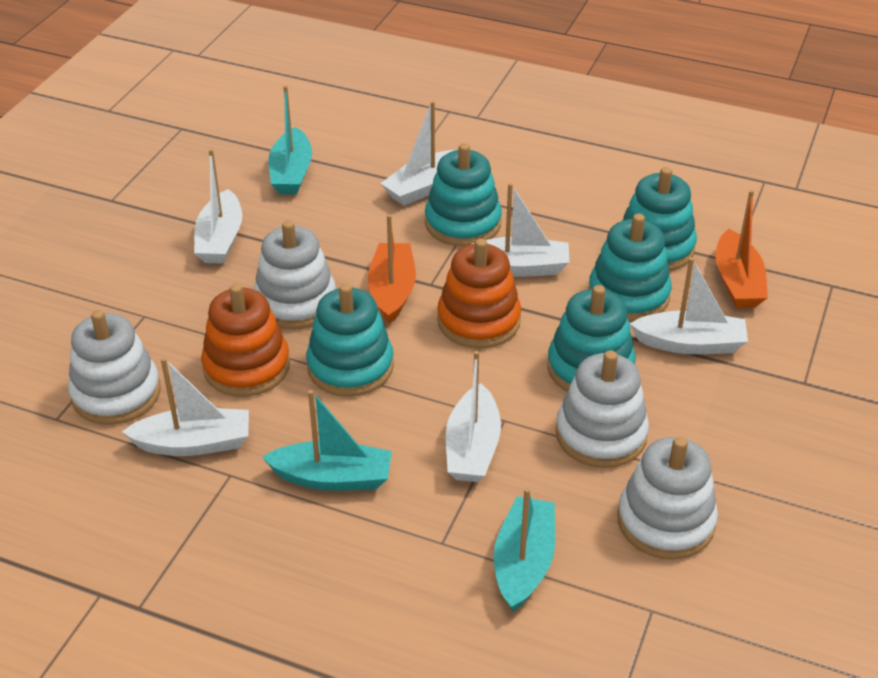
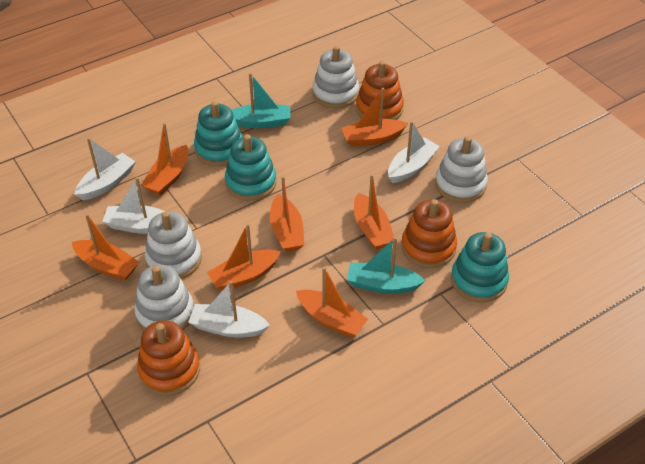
orange boat: [368,214,416,324] [715,190,768,308] = 2 -> [72,214,139,280] [141,123,188,196] [207,224,281,291] [270,176,304,252] [296,267,368,337] [342,88,408,147] [354,174,394,250] = 7
orange stacking toy: [201,284,290,397] [437,238,521,349] = 2 -> [137,320,200,396] [356,61,404,120] [401,199,457,268] = 3
turquoise boat: [262,390,392,491] [269,85,312,194] [494,488,555,612] = 3 -> [232,73,291,128] [347,237,425,294] = 2
turquoise stacking toy: [306,283,394,397] [425,143,502,247] [547,285,636,391] [588,214,672,322] [622,167,697,271] = 5 -> [194,101,243,166] [225,134,277,201] [451,232,509,302] = 3
white boat: [122,357,249,456] [194,149,242,264] [380,101,455,206] [446,351,501,482] [472,183,569,277] [630,257,748,354] = 6 -> [74,138,136,200] [102,177,165,234] [188,281,270,337] [388,121,440,183] = 4

